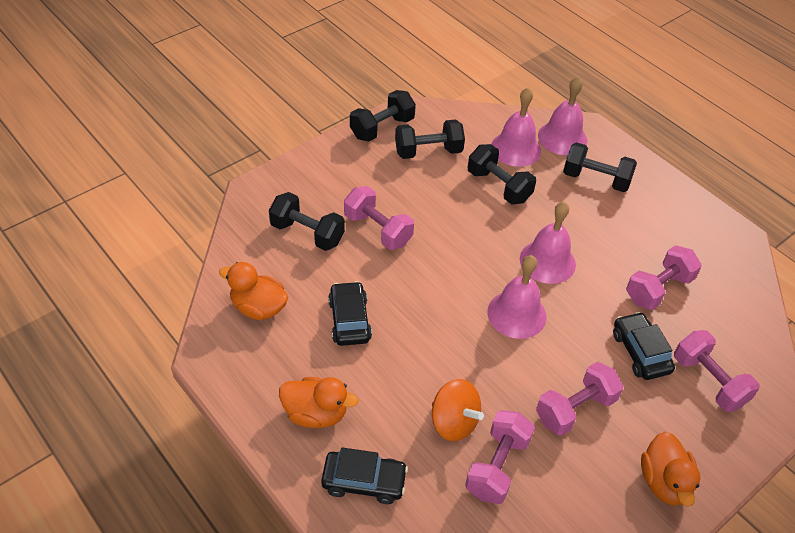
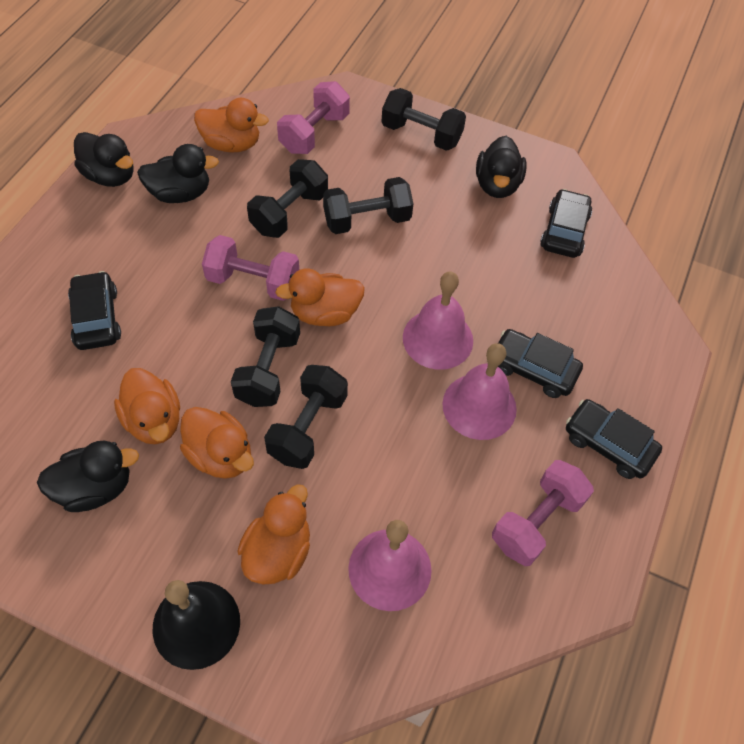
black bell: none = 0 -> [153,580,240,670] = 1
black car: [321,447,408,504] [328,281,372,346] [613,312,675,380] = 3 -> [68,271,121,350] [498,329,583,398] [540,189,592,258] [566,399,662,479] = 4
black duck: none = 0 -> [37,441,139,512] [74,132,134,187] [137,144,219,203] [476,136,527,198] = 4
orange duck: [219,262,288,320] [279,377,359,428] [641,432,701,507] = 3 -> [114,368,180,444] [180,407,254,479] [194,98,269,152] [237,484,310,585] [275,268,365,326] = 5
orange spinning top: [432,379,484,441] = 1 -> none = 0
pink bell: [488,255,547,339] [492,87,541,167] [520,202,576,284] [538,77,587,155] = 4 -> [348,520,432,611] [403,271,473,370] [442,343,517,440] = 3
pink dumbbell: [344,186,414,250] [465,410,535,504] [536,362,623,436] [626,245,702,310] [674,330,759,412] = 5 -> [202,235,299,301] [277,81,350,154] [492,460,594,566] = 3

